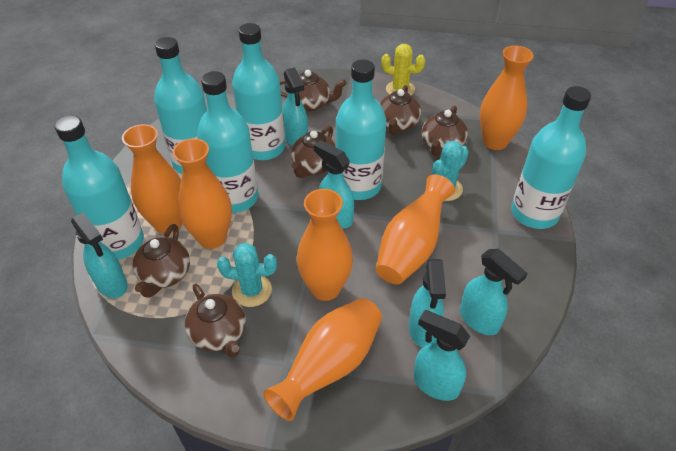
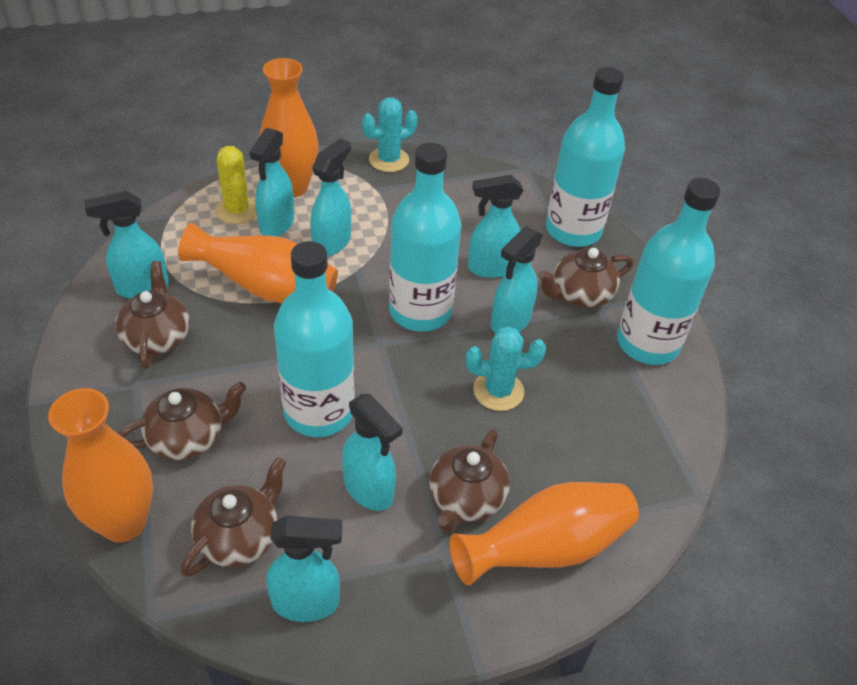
brown teapot: [133,224,190,298] [185,284,246,358] [280,70,346,112] [291,125,336,178] [380,85,421,135] [422,105,468,156] = 6 -> [116,261,190,369] [118,382,246,460] [181,457,287,577] [429,429,510,532] [538,248,633,308] = 5
orange vase: [122,124,182,234] [172,138,232,249] [263,298,382,421] [297,189,353,301] [376,174,455,284] [480,46,534,150] = 6 -> [48,388,153,542] [178,223,338,303] [259,58,319,197] [449,482,639,586] = 4
turquoise bottle: [55,115,144,260] [154,37,207,174] [197,71,258,213] [232,23,285,160] [336,59,386,200] [511,86,591,229] = 6 -> [274,241,355,437] [389,143,461,332] [546,67,625,247] [617,178,721,365] = 4
turquoise spray bottle: [71,212,128,298] [283,67,308,146] [314,140,354,228] [409,259,446,348] [414,310,470,401] [460,249,528,335] = 6 -> [84,191,169,298] [249,128,294,237] [266,515,342,622] [310,138,351,256] [342,394,403,511] [468,175,523,278] [491,226,543,333] = 7

